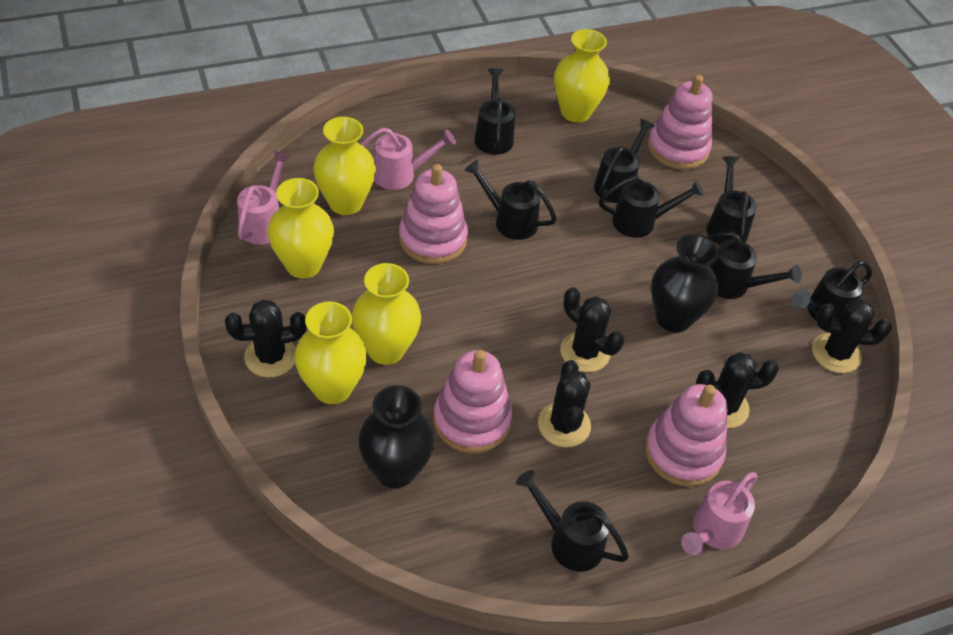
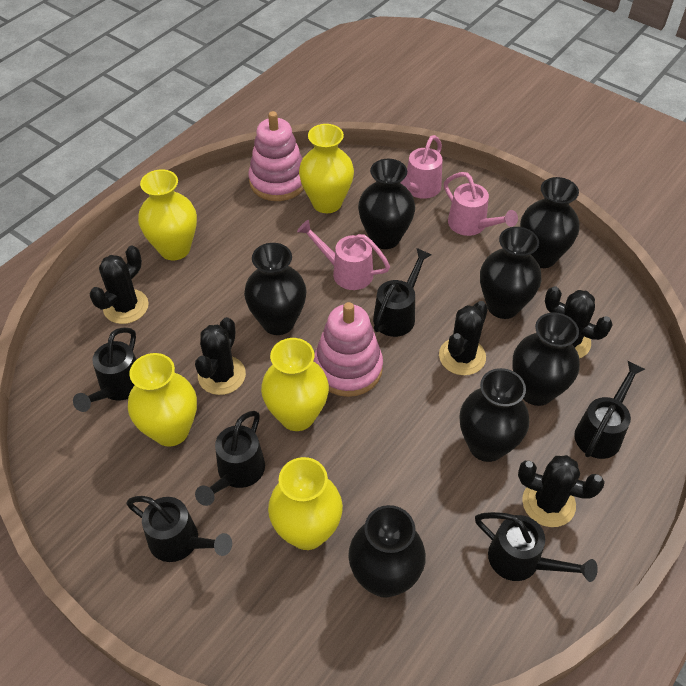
black vase: [358,385,434,488] [651,234,719,333] = 2 -> [244,243,307,335] [348,505,426,598] [358,159,415,249] [460,368,529,462] [480,227,542,319] [513,312,580,406] [520,177,579,268] = 7
black watering can: [464,160,557,240] [474,68,515,155] [516,470,629,572] [594,119,655,203] [599,175,704,238] [707,156,757,245] [708,232,802,299] [792,261,872,321] = 8 -> [73,327,137,412] [126,496,232,562] [195,411,265,506] [373,248,432,337] [475,512,598,582] [574,361,645,459] = 6
pink stacking toy: [399,164,468,264] [433,350,512,453] [645,384,728,487] [648,75,712,169] = 4 -> [248,111,304,201] [314,302,383,397] = 2

